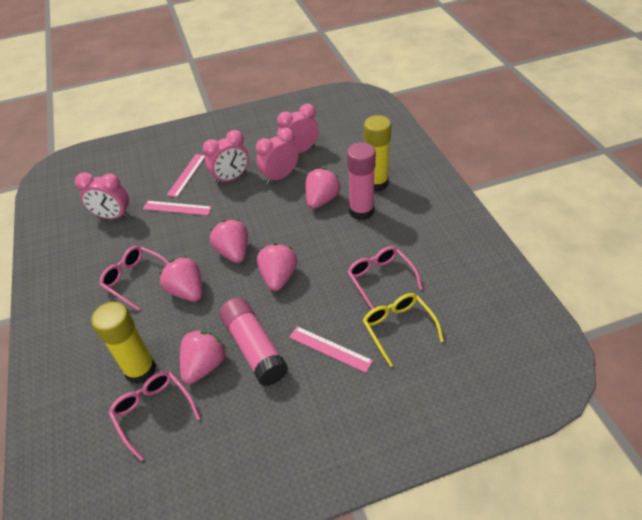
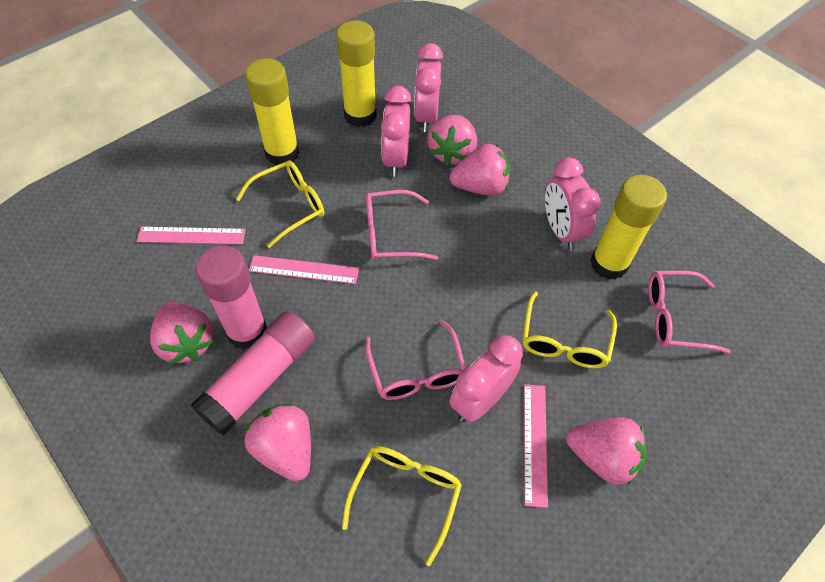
yellow glasses: [363,293,444,367] = 1 -> [236,161,325,248] [342,446,462,566] [522,292,617,368] = 3
yellow glue stick: [91,302,156,384] [364,115,391,192] = 2 -> [245,58,299,165] [336,20,377,127] [590,175,667,280] = 3

